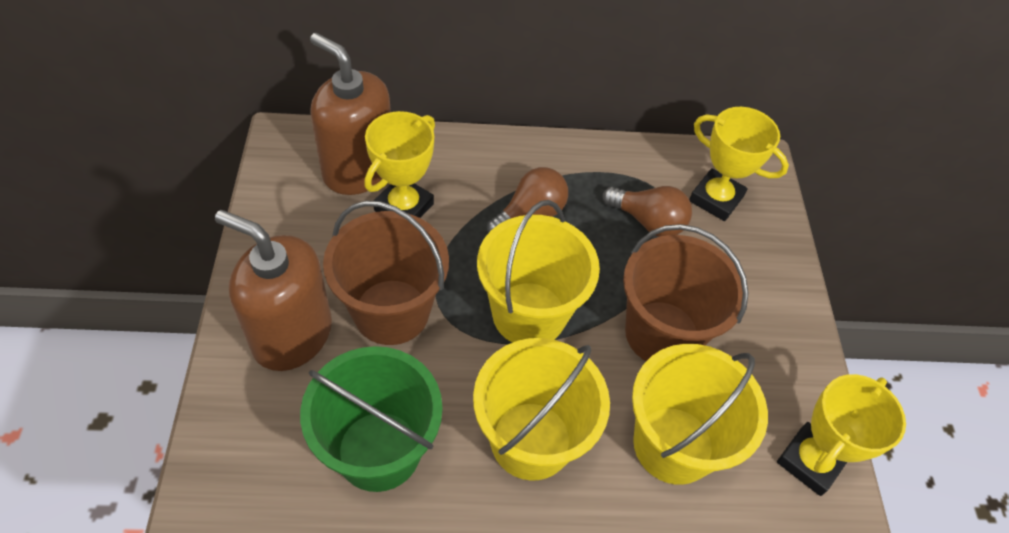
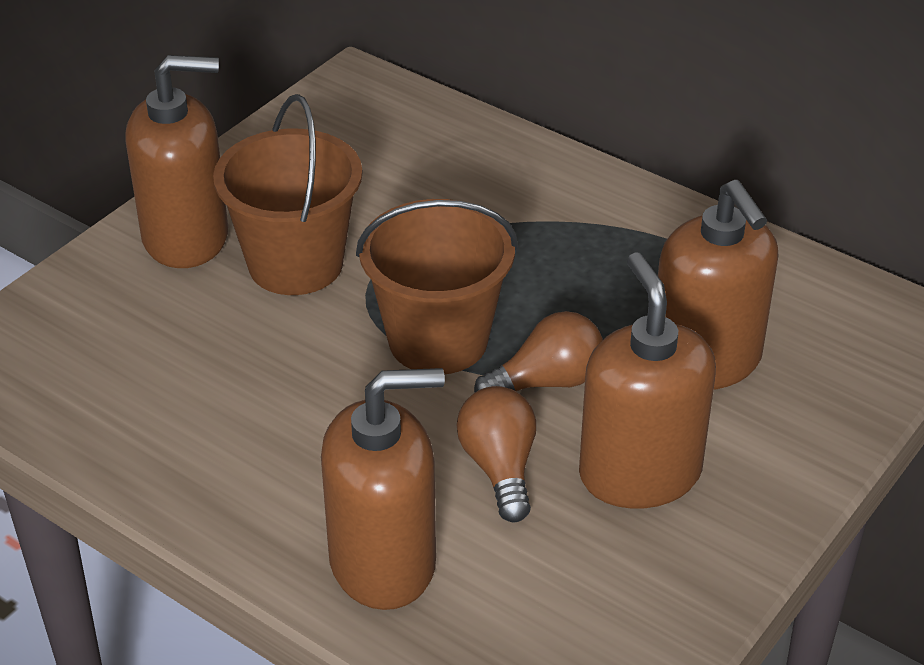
brown soap dispenser: [215,210,332,371] [310,33,391,195] = 2 -> [125,55,228,268] [321,368,445,610] [579,252,716,509] [658,180,778,390] = 4
green bucket: [300,346,443,492] = 1 -> none = 0
yellow bucket: [473,338,610,481] [477,200,600,343] [632,344,768,485] = 3 -> none = 0
yellow trophy: [364,111,435,218] [689,107,789,221] [777,374,906,496] = 3 -> none = 0

